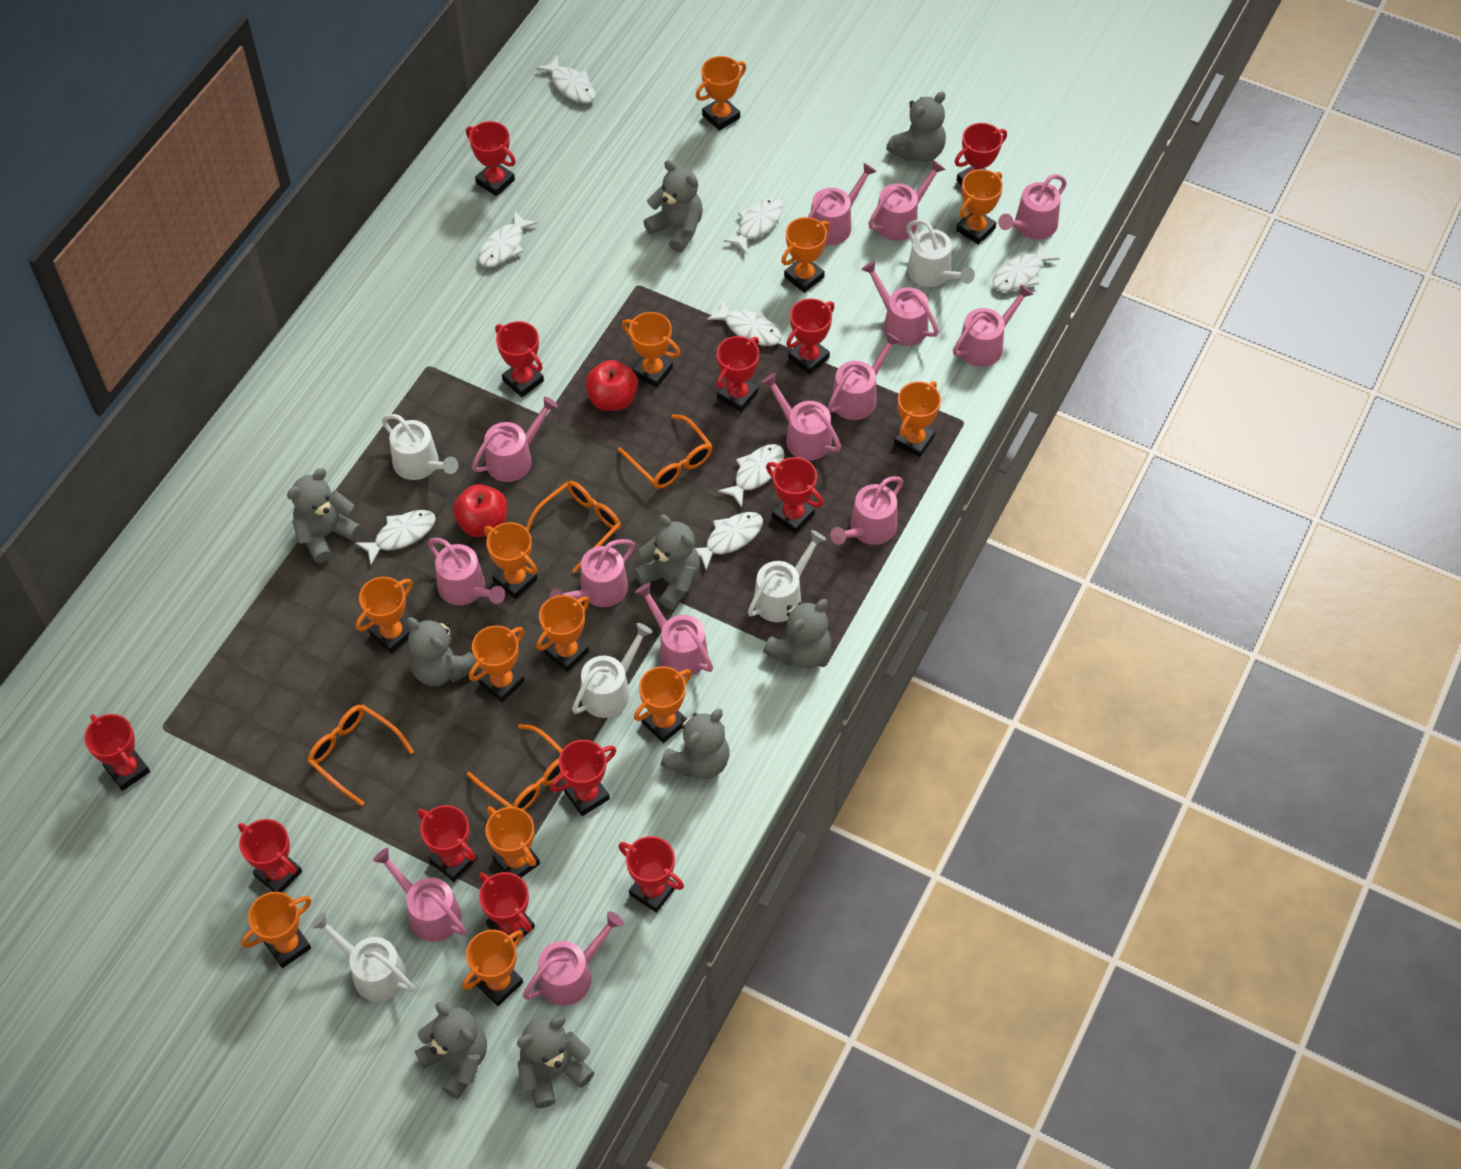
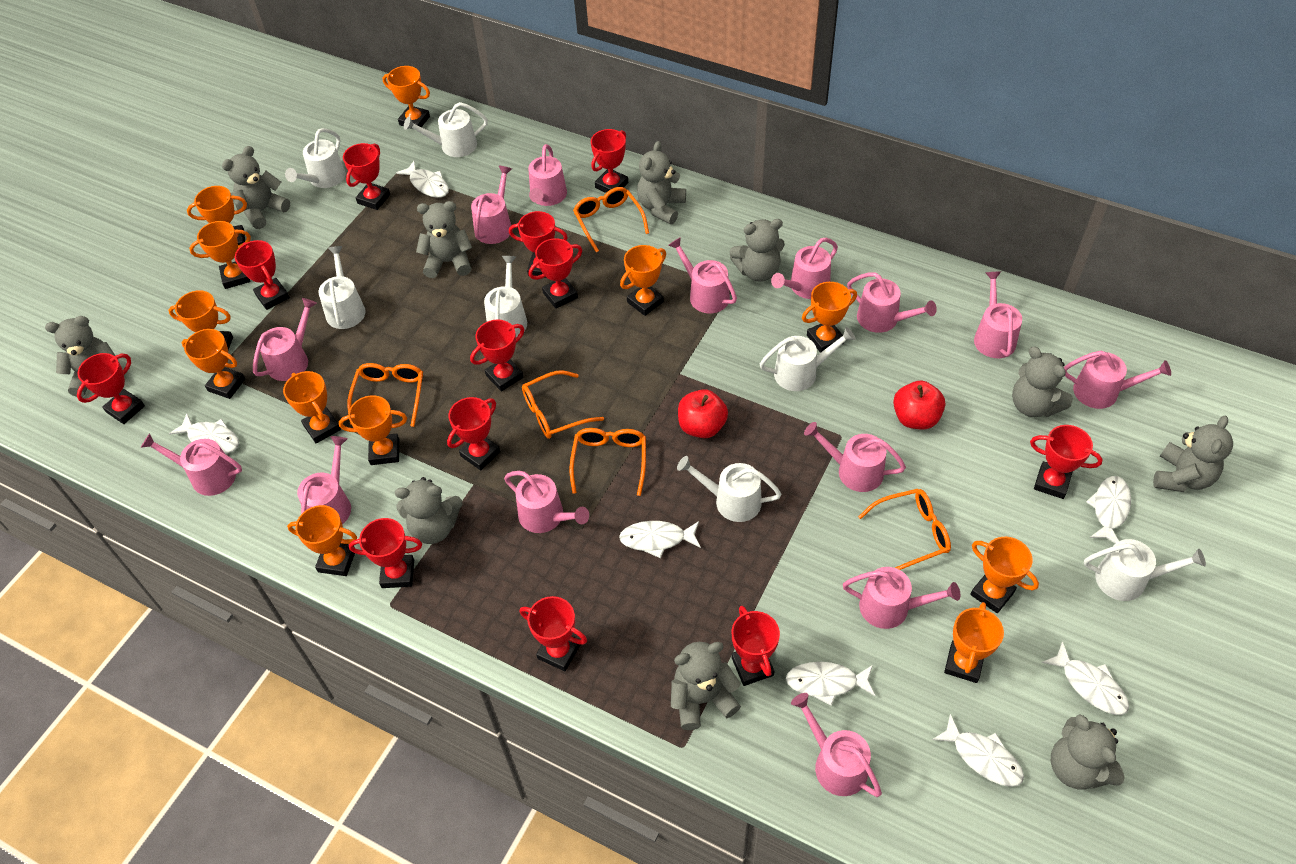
grey teddy bear: [287,468,362,563] [407,617,479,686] [415,1002,487,1099] [517,1016,595,1108] [634,514,700,610] [643,160,703,253] [661,709,730,779] [763,599,831,669] [886,91,946,162] = 9 -> [45,316,118,397] [222,146,290,229] [395,477,462,544] [416,201,472,278] [637,141,686,224] [671,642,741,730] [729,219,785,282] [1012,347,1073,417] [1051,714,1125,790] [1153,416,1233,492] = 10
orange glasses: [307,705,414,806] [467,724,563,810] [526,481,621,573] [618,414,713,489] = 4 -> [347,363,423,427] [522,370,604,439] [570,428,646,496] [573,187,649,252] [858,489,951,570] = 5
orange trophy: [241,892,311,968] [356,577,413,653] [462,930,524,1006] [469,625,525,702] [484,522,537,599] [485,806,540,878] [536,595,589,672] [622,312,681,388] [634,666,691,743] [696,56,746,131] [781,217,830,293] [894,381,941,457] [956,169,1003,245] = 13 -> [168,290,233,350] [182,329,245,399] [187,186,247,245] [189,221,251,289] [283,371,341,443] [287,505,357,576] [339,395,407,465] [383,66,430,129] [620,245,666,316] [802,282,857,353] [944,602,1004,683] [970,537,1039,613] = 12
white fish: [355,510,436,565] [478,211,538,267] [536,55,595,103] [696,512,763,570] [707,300,782,346] [718,444,784,508] [723,198,783,254] [993,242,1060,292] = 8 -> [169,413,239,454] [396,161,449,198] [619,521,701,558] [786,662,876,706] [932,714,1024,787] [1042,641,1129,715] [1086,476,1131,544] = 7
white watering can: [311,912,414,1002] [382,414,458,480] [572,623,653,718] [748,530,826,622] [906,220,975,287] = 5 -> [285,128,346,188] [318,246,366,329] [404,102,488,157] [484,256,527,337] [677,456,781,522] [760,327,856,391] [1084,539,1206,601] = 7

